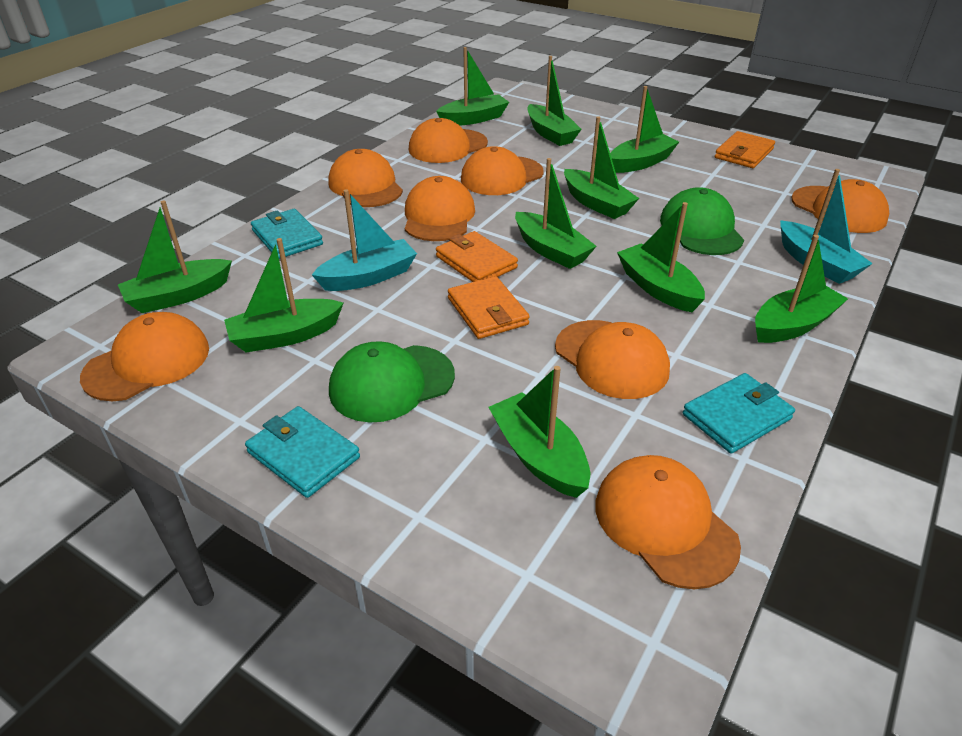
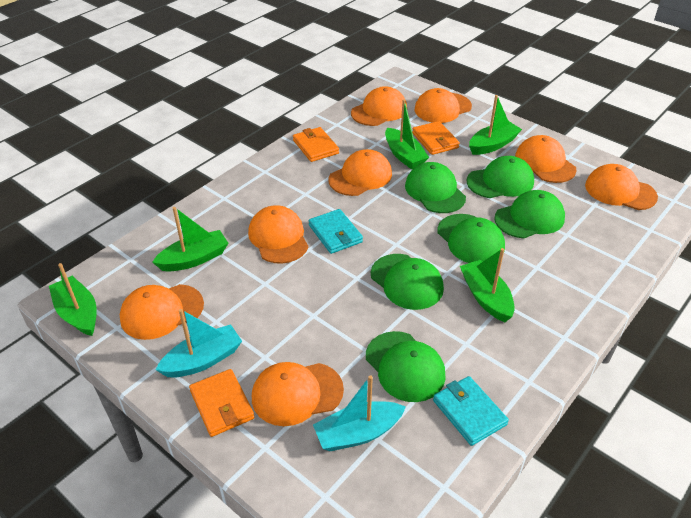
green boat: [118,200,232,313] [224,238,344,352] [436,47,509,126] [488,366,590,498] [515,158,597,269] [527,56,582,146] [564,116,639,219] [610,86,679,173] [617,202,705,312] [755,235,848,343] = 10 -> [49,263,97,336] [152,207,228,272] [385,99,429,169] [460,248,515,322] [469,95,522,155] = 5
green cap: [329,341,455,423] [660,187,744,255] = 2 -> [366,331,446,402] [371,254,444,310] [405,162,466,213] [437,214,505,263] [467,156,534,198] [494,190,565,238] = 6
turquoise wallet: [245,406,360,498] [251,209,323,259] [683,373,795,453] = 3 -> [309,209,363,254] [433,376,509,446] = 2

